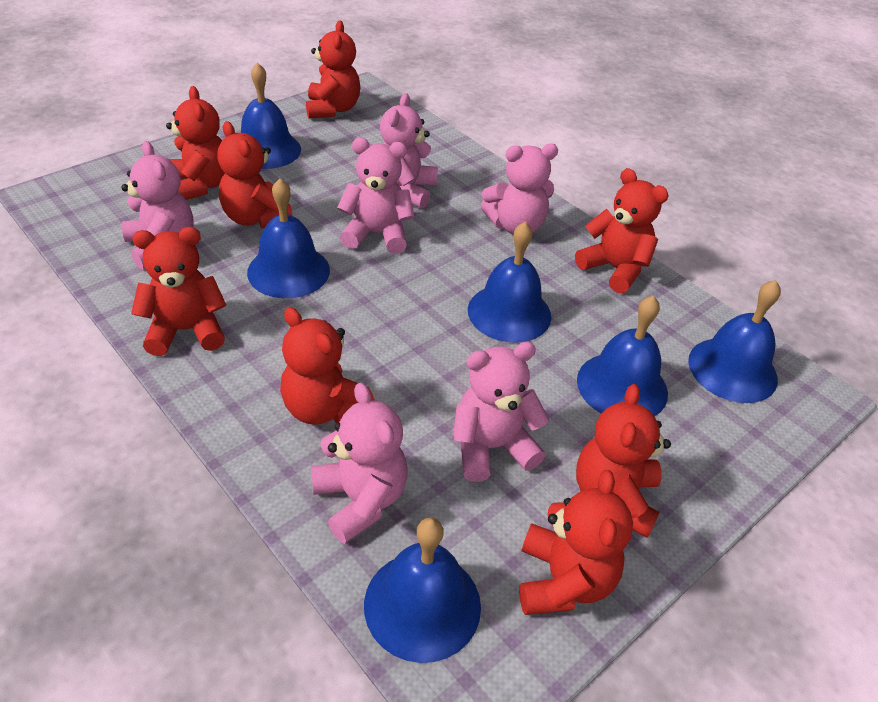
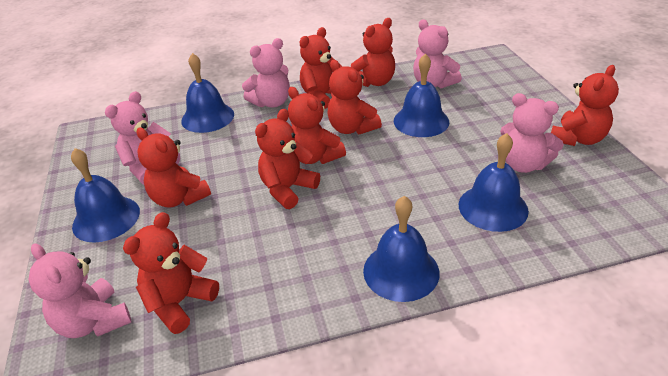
blue bell: [241,62,301,169] [247,178,330,298] [364,517,481,663] [468,222,551,343] [577,295,668,417] [688,280,781,403] = 6 -> [71,148,140,242] [181,53,234,133] [363,196,439,302] [394,54,449,137] [459,133,529,232] = 5
pink teddy bear: [121,141,194,269] [311,383,408,544] [337,138,415,254] [380,93,438,208] [453,342,549,482] [481,144,558,235] = 6 -> [28,243,131,338] [105,91,180,185] [242,38,290,107] [413,19,462,88] [500,93,564,173] = 5

